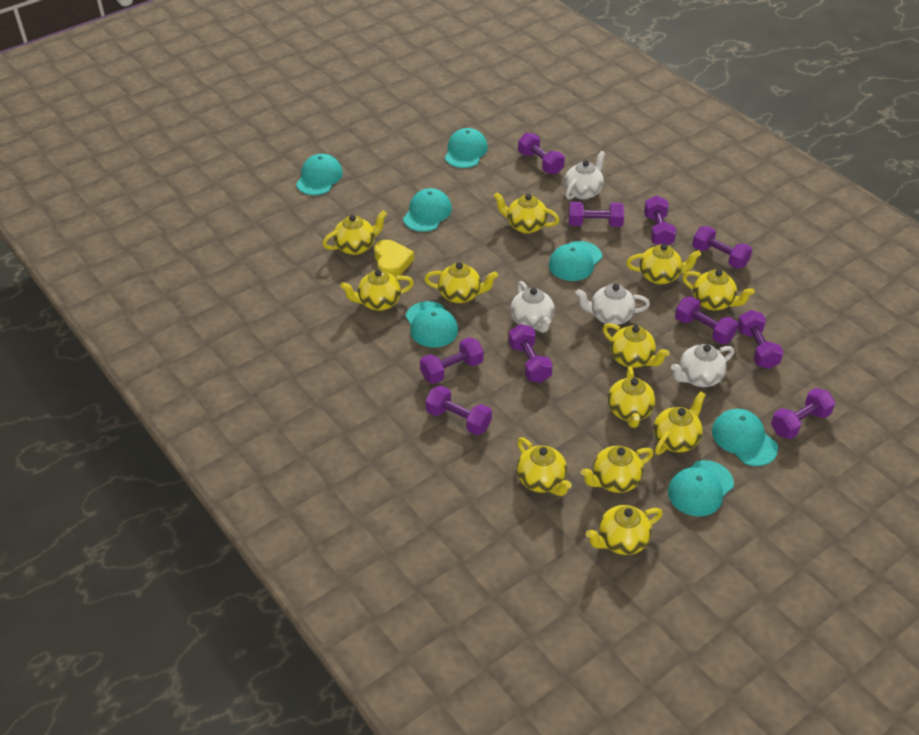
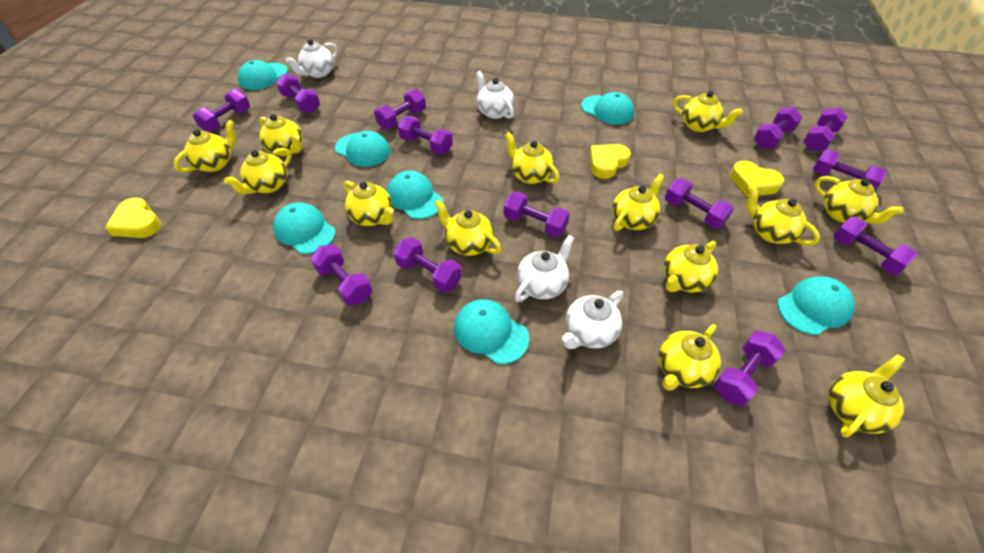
purple dumbbell: [420,337,484,384] [426,386,492,435] [509,324,553,383] [518,133,565,174] [568,202,624,227] [644,196,676,245] [675,296,738,344] [692,226,752,269] [738,310,784,369] [771,388,835,439] = 10 -> [192,88,250,132] [276,74,320,113] [310,244,372,306] [374,89,426,130] [393,237,462,293] [398,116,453,154] [504,191,570,238] [665,178,734,229] [714,331,785,406] [753,107,803,149] [803,108,848,151] [813,149,887,191] [833,217,918,275] = 13
yellow heart: [374,240,414,278] = 1 -> [105,198,161,238] [589,144,631,179] [730,161,784,197] = 3
yellow teapot: [322,211,387,255] [340,269,414,311] [424,262,498,303] [494,193,559,234] [517,437,572,496] [581,446,653,493] [586,505,663,555] [603,323,670,368] [608,367,656,428] [626,244,701,284] [653,391,706,455] [682,269,755,310] = 12 -> [173,120,236,173] [224,148,291,194] [259,114,303,156] [344,181,394,226] [434,200,502,256] [505,132,560,184] [612,174,665,231] [658,324,721,391] [663,241,718,293] [673,91,743,132] [746,185,820,245] [815,176,904,224] [828,354,905,437] = 13

